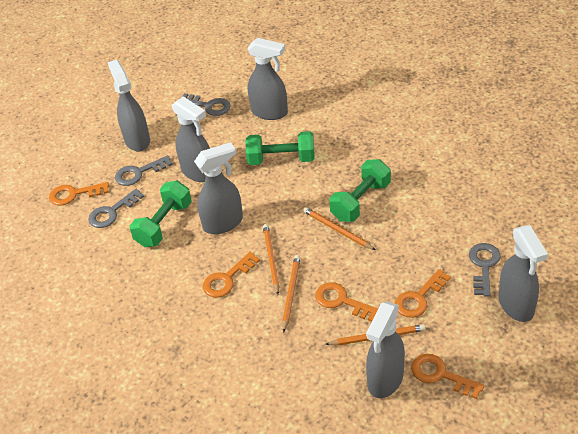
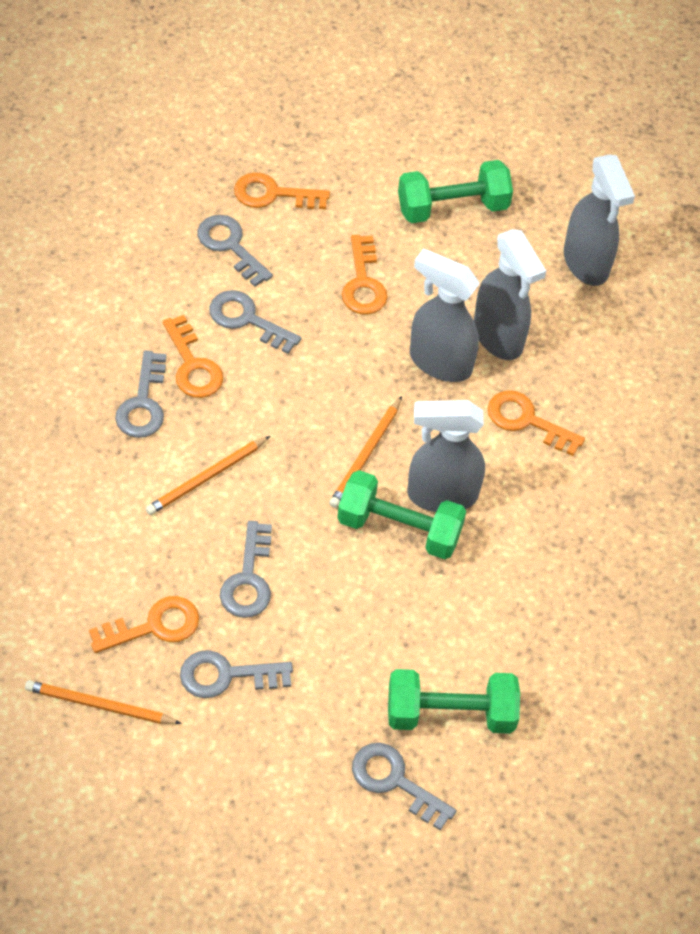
grey key: [88,189,144,228] [115,155,173,186] [179,93,230,116] [469,243,501,297] = 4 -> [115,351,166,438] [180,650,293,698] [197,215,273,287] [209,290,301,354] [220,521,272,618] [352,743,457,830] = 6
grey spray bottle: [108,60,150,151] [172,96,210,182] [194,142,243,234] [248,38,288,120] [366,301,405,398] [499,226,548,322] = 6 -> [407,400,485,512] [410,249,480,382] [474,229,546,360] [564,154,635,286] = 4
orange pencil: [263,224,280,295] [282,255,300,333] [303,207,376,250] [325,324,426,346] = 4 -> [25,680,182,724] [146,436,270,515] [329,396,402,508] = 3

